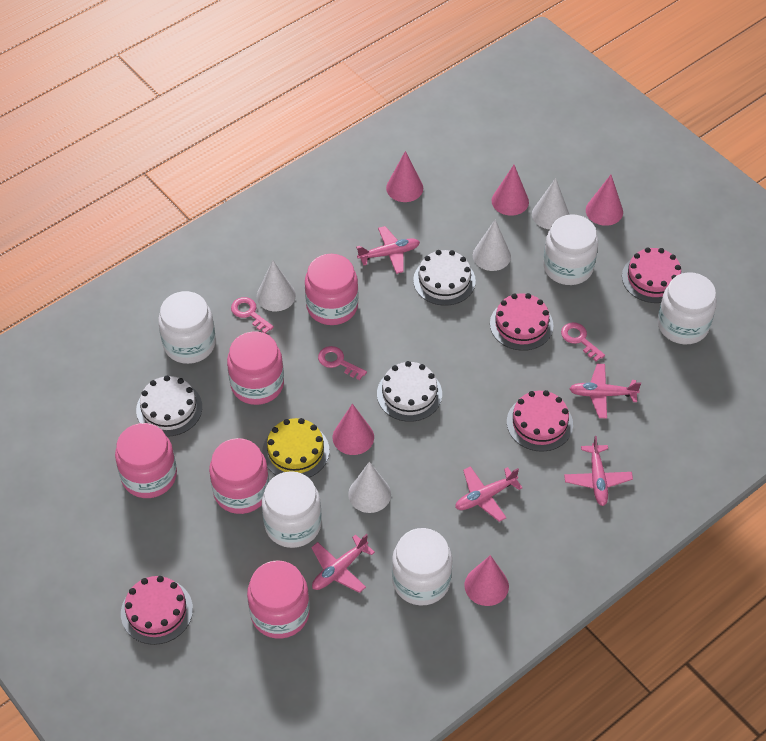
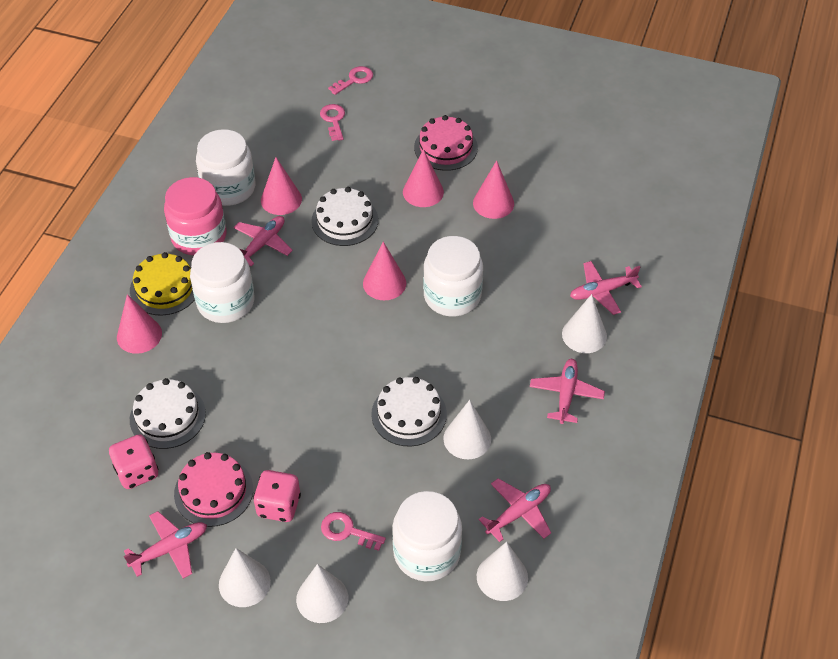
pink cake: [121,576,193,645] [490,293,554,351] [507,390,573,452] [622,247,683,303] = 4 -> [174,452,253,527] [414,115,478,171] = 2
pink dice: none = 0 -> [109,434,158,489] [253,470,301,522] = 2
pink jar: [115,423,177,498] [209,438,269,514] [227,331,284,405] [247,560,310,639] [305,254,358,325] = 5 -> [164,177,226,255] = 1
white cone: [257,260,296,311] [348,462,391,513] [473,220,511,271] [532,178,569,229] = 4 -> [219,548,271,607] [296,564,348,623] [443,400,491,459] [477,542,528,601] [562,294,607,353] = 5
white jar: [158,291,216,364] [262,471,322,548] [392,528,452,606] [543,214,598,285] [657,272,717,344] = 5 -> [190,242,254,323] [196,129,255,206] [392,491,462,581] [423,236,483,316] = 4

